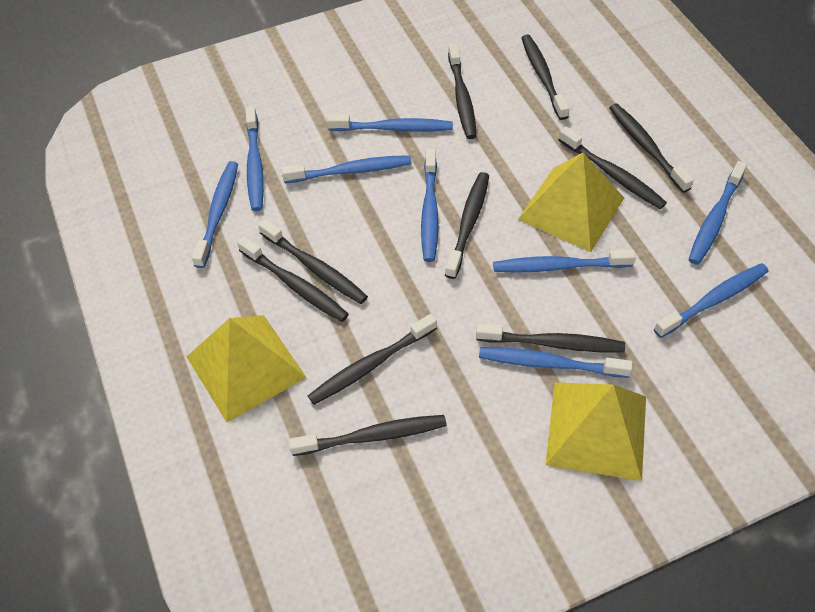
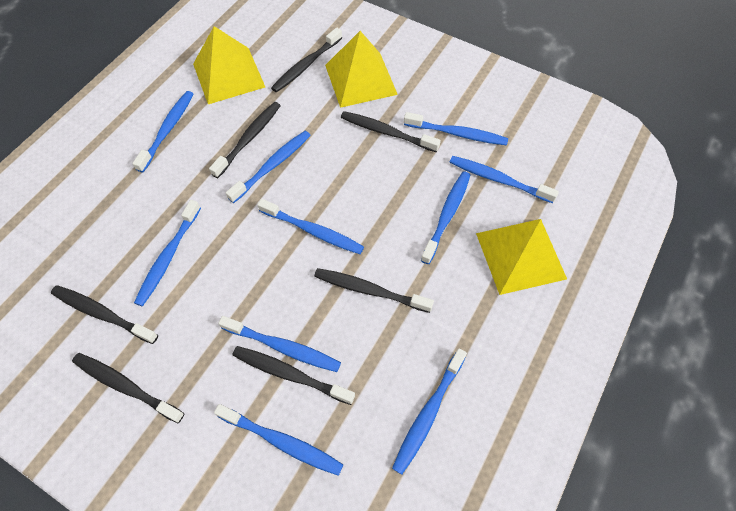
black toothbrush: [237,236,349,322] [258,219,368,304] [289,415,447,456] [308,314,437,405] [445,172,489,279] [448,44,477,139] [476,323,625,353] [521,34,570,120] [559,127,667,209] [609,104,694,193] = 10 -> [51,285,158,344] [72,353,184,423] [209,102,281,178] [232,346,355,405] [271,27,342,93] [314,268,434,313] [341,111,441,152] = 7
blue toothbrush: [192,161,238,268] [246,106,264,211] [281,155,412,183] [327,114,453,132] [421,149,438,262] [479,347,632,378] [493,250,636,273] [654,263,769,338] [688,161,747,265] = 9 -> [132,91,193,172] [134,200,201,307] [214,404,344,476] [218,316,341,372] [226,131,311,203] [257,199,364,254] [392,348,467,475] [404,112,508,145] [421,171,470,264] [449,156,559,203] = 10

